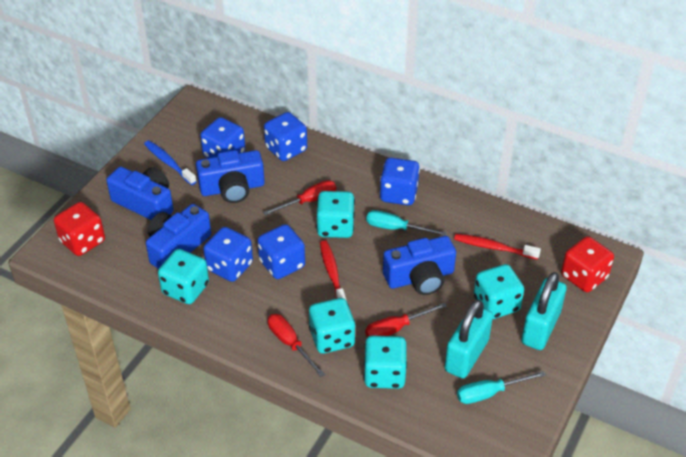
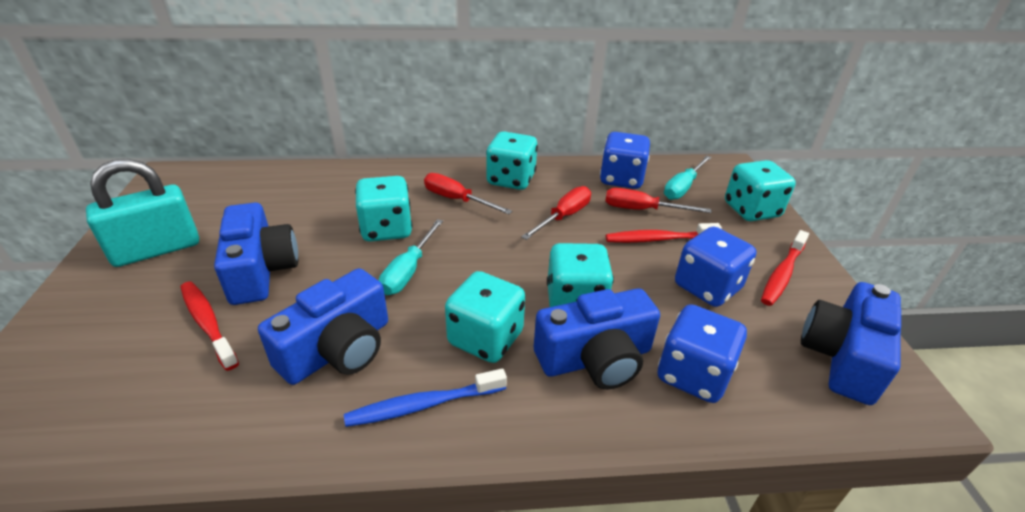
blue dice: [200,117,245,158] [203,227,253,282] [257,224,305,279] [264,112,307,161] [380,158,420,205] = 5 -> [600,132,650,189] [658,304,747,403] [675,227,756,307] = 3
red dice: [54,202,105,256] [561,236,614,292] = 2 -> none = 0
red toothbrush: [320,240,347,301] [454,234,541,260] = 2 -> [180,281,239,371] [606,223,722,243] [761,230,809,306] = 3
turquoise padlock: [445,300,493,379] [521,272,567,350] = 2 -> [86,159,199,267] = 1

